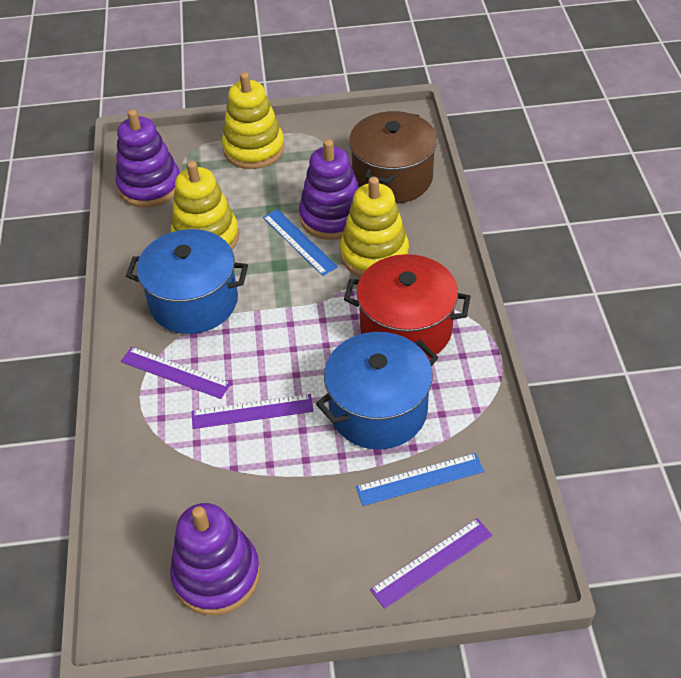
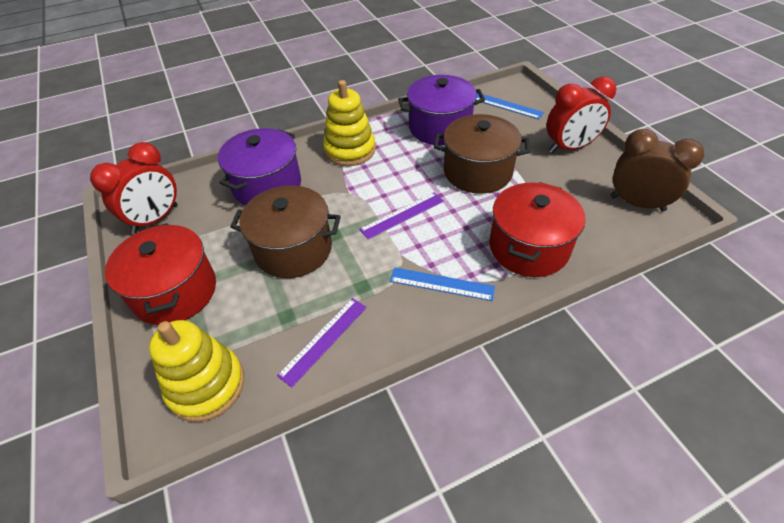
blue pot: [126,229,248,334] [316,332,438,449] = 2 -> none = 0
brown clock: none = 0 -> [610,129,704,212] = 1
brown pot: [349,111,437,204] = 1 -> [230,185,341,278] [434,114,530,194] = 2
purple pot: none = 0 -> [218,128,301,206] [398,75,485,145] = 2
purple ruler: [121,347,231,399] [191,394,314,429] [370,518,492,609] = 3 -> [277,298,367,388] [359,192,444,239] = 2
purple stacking toy: [116,109,180,208] [170,503,260,615] [299,139,359,240] = 3 -> none = 0
red clock: none = 0 -> [90,142,178,233] [547,77,617,153] = 2
red pot: [344,254,471,359] = 1 -> [105,223,216,325] [489,182,585,277] = 2
yellow stacking toy: [171,161,239,250] [222,72,285,169] [340,177,409,277] = 3 -> [149,320,244,422] [323,80,376,166] = 2

